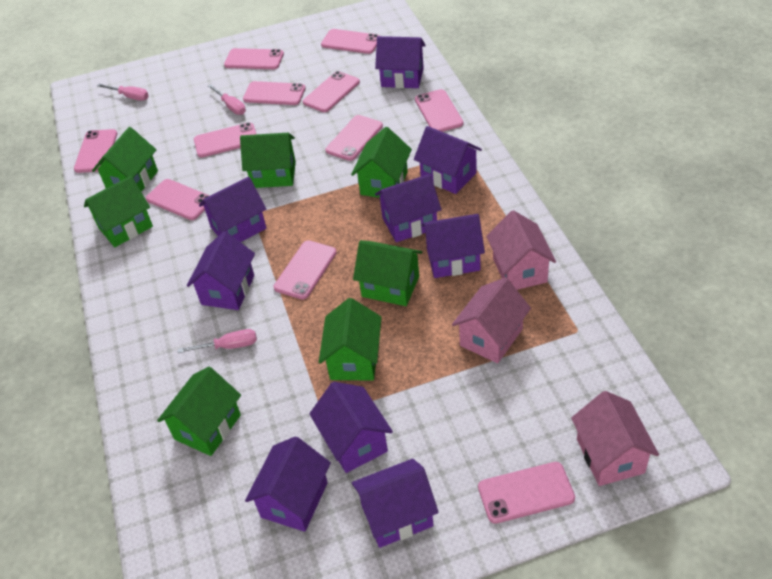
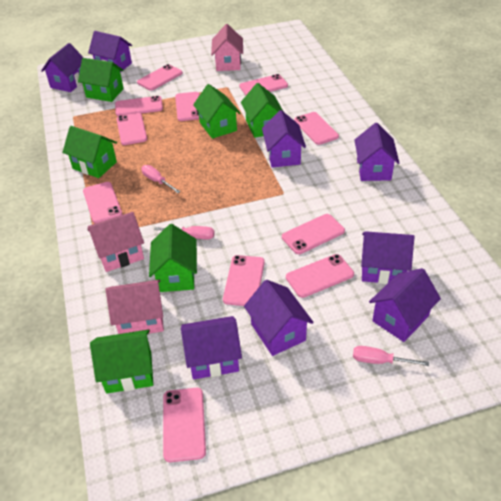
green house: [84,176,153,247] [92,127,158,192] [157,367,241,456] [240,133,296,188] [319,298,382,380] [351,127,412,198] [353,240,423,306] = 7 -> [62,126,117,178] [78,58,124,102] [90,330,153,394] [149,224,197,292] [193,84,240,139] [241,83,284,138] = 6
purple house: [187,231,255,310] [199,177,267,242] [245,436,331,532] [309,382,393,473] [352,459,439,548] [375,36,426,88] [375,174,442,242] [414,126,482,194] [421,214,485,278] = 9 -> [41,43,84,92] [88,31,132,73] [181,316,242,379] [244,280,314,356] [262,110,306,168] [355,123,399,181] [361,231,414,284] [369,268,441,342] = 8

